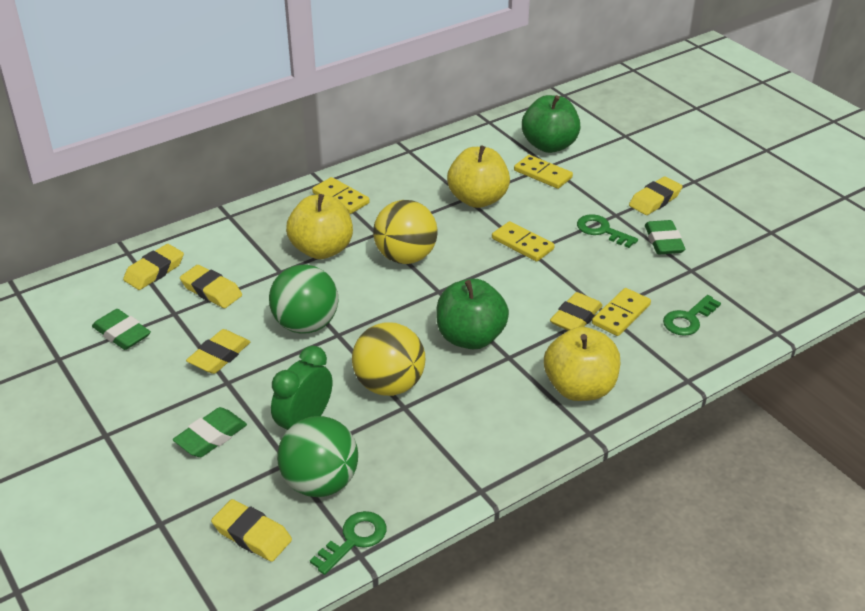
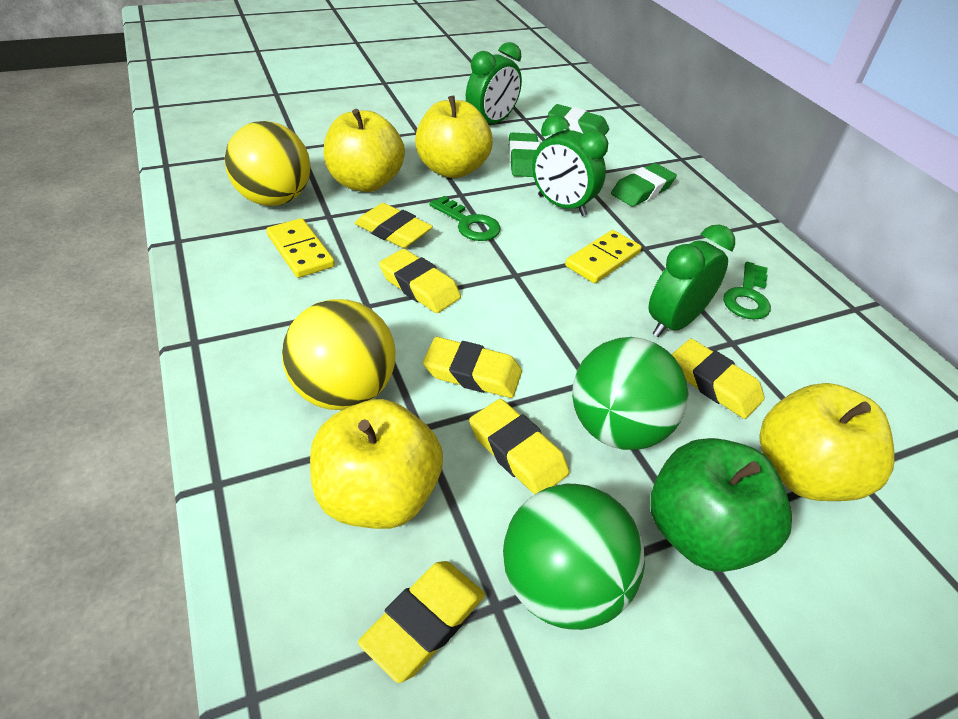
green apple: [436,279,509,349] [522,95,581,153] = 2 -> [650,438,792,572] = 1
green clock: [271,346,332,430] = 1 -> [466,42,522,124] [532,115,608,216] [648,224,735,337] = 3
green key: [310,511,386,575] [577,214,638,248] [663,295,721,336] = 3 -> [429,196,501,241] [723,262,771,320] = 2
yellow apple: [286,194,353,259] [447,145,510,208] [544,327,620,401] = 3 -> [310,399,443,529] [323,109,405,192] [415,95,493,178] [759,383,895,501] = 4
yellow domino: [312,177,370,214] [492,221,555,262] [514,155,573,189] [592,288,651,336] = 4 -> [266,218,335,278] [565,230,642,283] = 2

